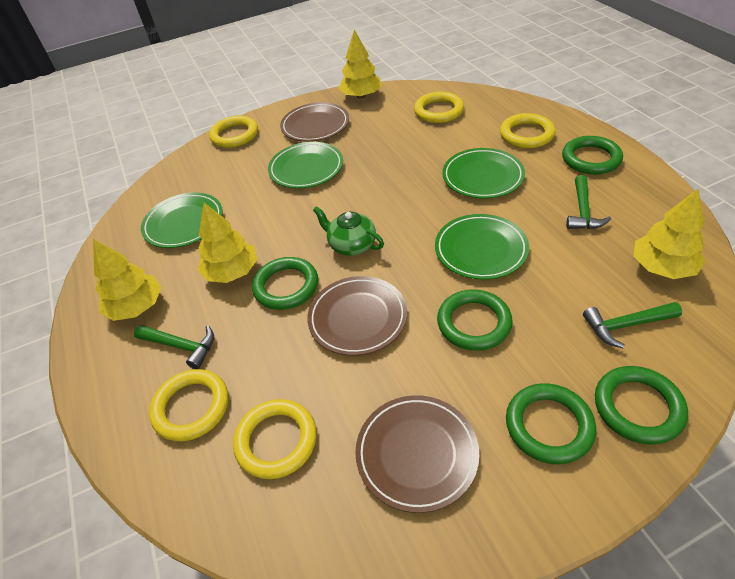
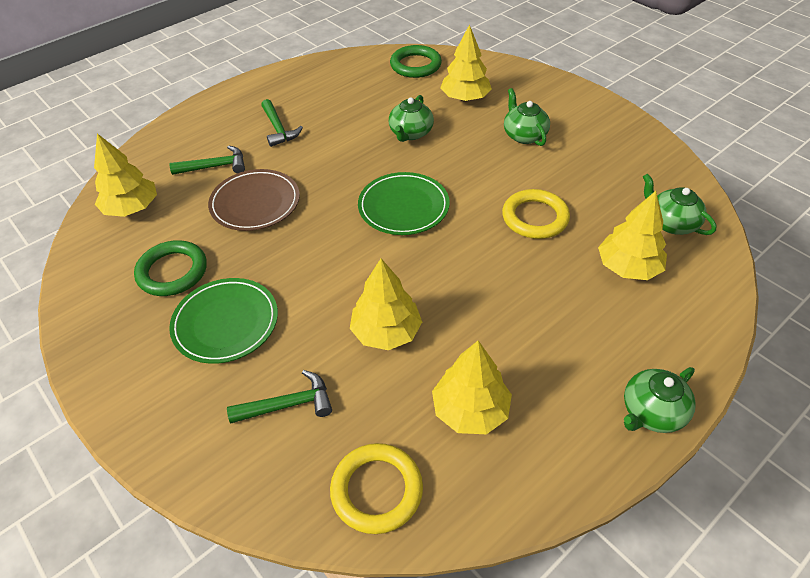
brown plate: [280,102,349,142] [307,276,407,356] [355,395,479,513] = 3 -> [208,169,300,231] = 1
green plate: [141,192,223,248] [268,142,343,188] [435,214,529,280] [442,148,525,198] = 4 -> [169,278,278,364] [358,172,450,235] = 2
green ring: [252,257,318,310] [437,289,513,351] [506,383,596,464] [562,136,623,174] [595,366,688,445] = 5 -> [134,240,207,296] [390,45,442,78] = 2
green teapot: [313,206,384,256] = 1 -> [389,95,434,142] [504,88,550,146] [624,367,696,433] [643,174,717,235] = 4
yellow ring: [149,369,228,441] [209,115,258,148] [233,399,316,479] [414,92,464,123] [500,113,555,148] = 5 -> [330,443,423,534] [502,189,570,239] = 2
yellow tree: [93,239,161,321] [197,203,258,283] [339,30,382,98] [634,189,706,279] = 4 -> [94,133,157,217] [350,259,422,350] [432,340,512,434] [440,24,492,102] [598,191,667,280] = 5

